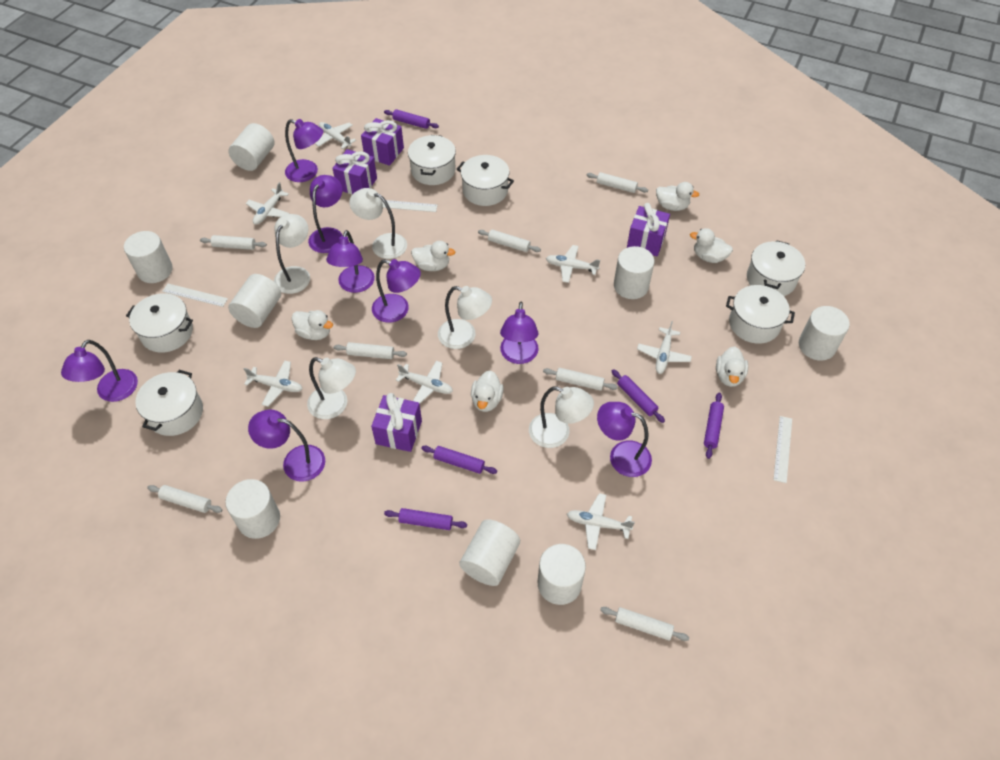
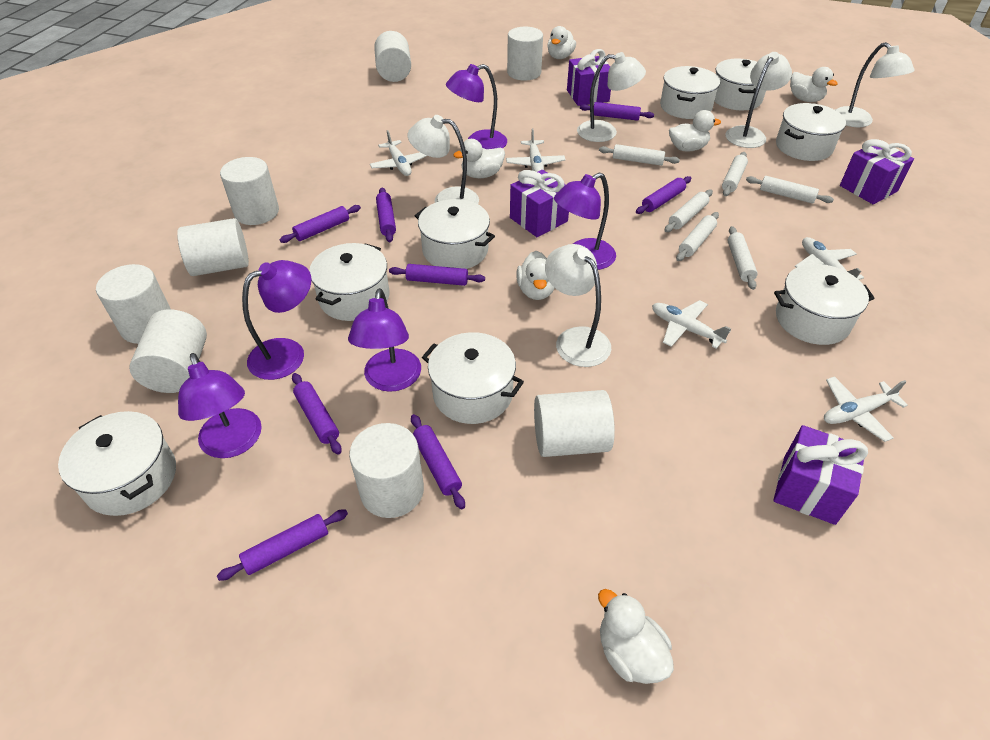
purple lamp: [61,340,138,402] [248,410,325,482] [285,119,323,182] [308,175,343,253] [326,230,375,293] [372,259,421,323] [500,302,539,364] [597,402,652,477] = 8 -> [178,353,262,458] [242,260,311,380] [348,288,421,392] [446,64,507,149] [554,173,616,270] = 5
purple rolling pin: [384,109,439,129] [384,508,467,530] [421,446,497,474] [612,369,665,423] [704,393,724,459] = 5 -> [217,509,348,581] [280,205,361,243] [292,373,342,455] [376,188,396,242] [389,264,485,286] [411,414,465,509] [580,102,654,121] [636,176,691,214] = 8
white plane: [244,360,302,406] [246,182,290,225] [315,122,356,149] [396,361,453,404] [546,245,600,283] [567,493,635,550] [637,321,692,374] = 7 -> [370,130,427,176] [506,129,566,172] [652,300,731,349] [795,237,864,280] [824,376,908,442] = 5
white pot: [126,293,193,353] [135,370,203,436] [408,135,456,185] [457,155,514,206] [726,285,795,344] [747,240,805,296] = 6 -> [58,411,176,516] [309,243,389,321] [415,199,495,269] [422,332,524,424] [660,66,720,119] [714,58,766,110] [774,264,875,345] [776,103,846,161] = 8
white rolling pin: [147,485,223,513] [200,235,267,250] [334,342,407,359] [478,230,541,252] [543,368,618,391] [587,172,648,193] [600,607,689,641] = 7 -> [599,144,680,166] [665,189,713,232] [676,212,719,261] [722,152,748,196] [728,226,758,290] [746,176,834,204] = 6
white ruler: [162,284,228,307] [382,200,438,212] [773,416,792,483] = 3 -> none = 0

